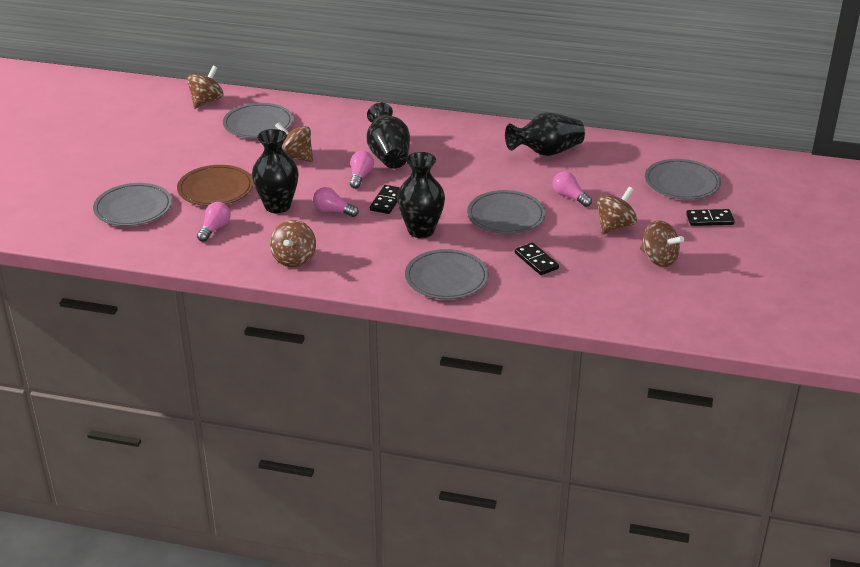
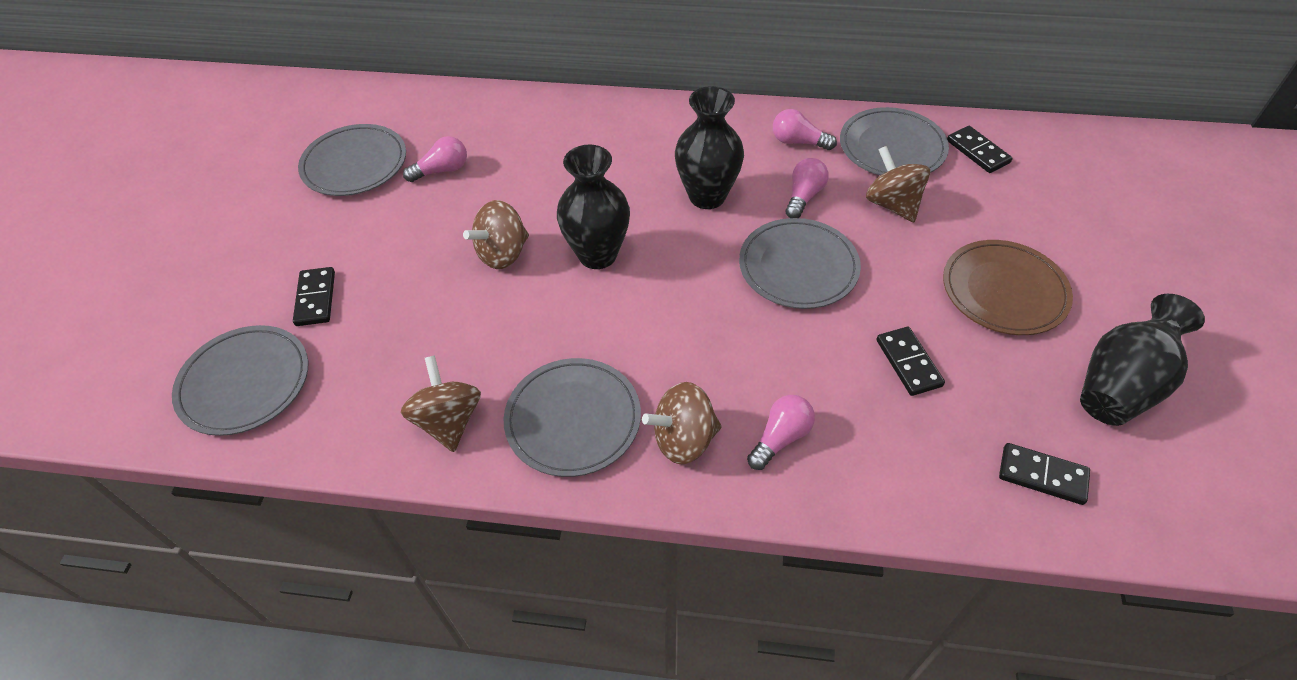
black domino: [370,185,400,214] [515,243,559,275] [686,209,734,226] = 3 -> [293,267,335,326] [876,327,945,396] [947,126,1012,173] [999,443,1090,505] = 4
black vase: [252,129,299,213] [367,103,410,169] [397,152,445,238] [505,112,585,156] = 4 -> [557,145,630,269] [675,86,744,209] [1080,294,1205,426] = 3
brown spinning top: [187,66,223,109] [270,220,316,267] [275,122,313,162] [597,187,637,235] [640,220,684,267] = 5 -> [401,355,481,452] [463,200,529,269] [642,382,722,464] [866,146,930,222] = 4

